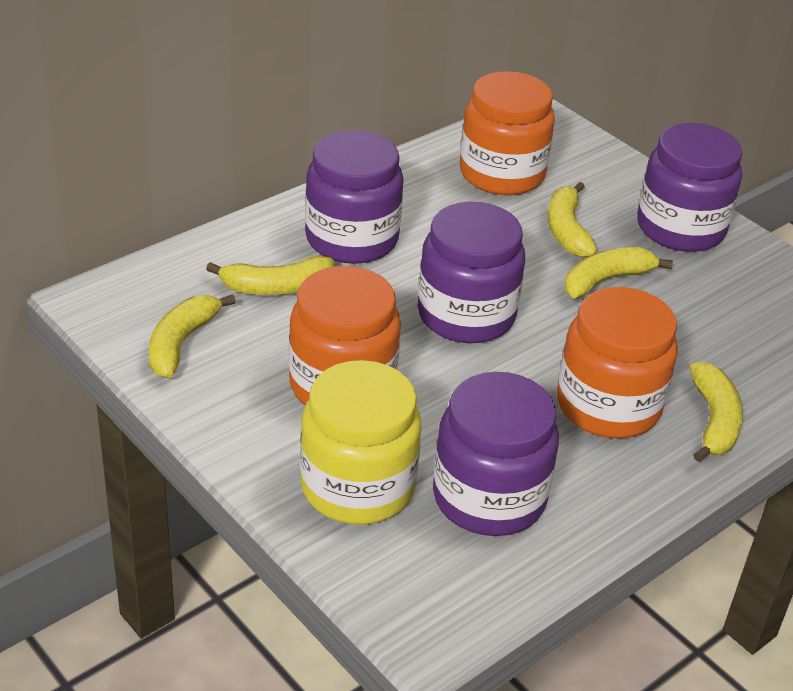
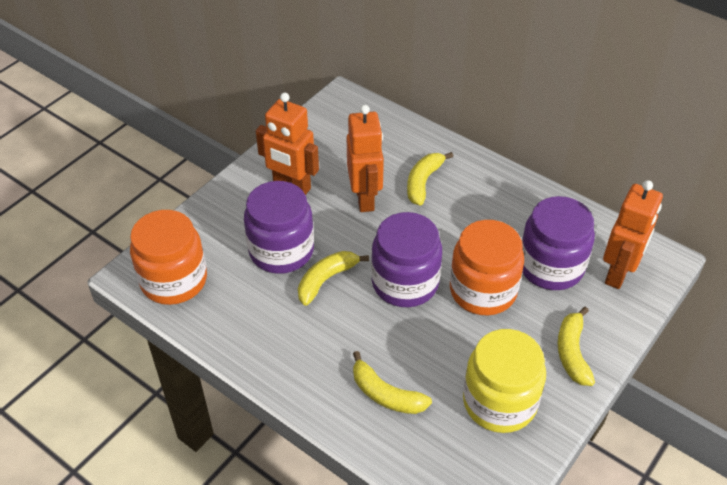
orange jar: [289,266,401,406] [460,71,555,195] [557,287,678,438] = 3 -> [130,210,207,305] [450,220,524,315] = 2
orange robot: none = 0 -> [256,93,319,195] [347,105,384,212] [603,180,663,289] = 3
purple jar: [305,130,404,264] [417,202,525,343] [433,372,559,536] [637,123,742,252] = 4 -> [244,181,314,274] [371,212,442,307] [522,196,595,290] = 3
yellow banana: [149,295,236,378] [206,256,334,295] [548,182,597,258] [565,247,673,298] [690,362,743,462] = 5 -> [298,251,369,306] [353,351,432,414] [407,152,453,206] [557,307,595,386] = 4

